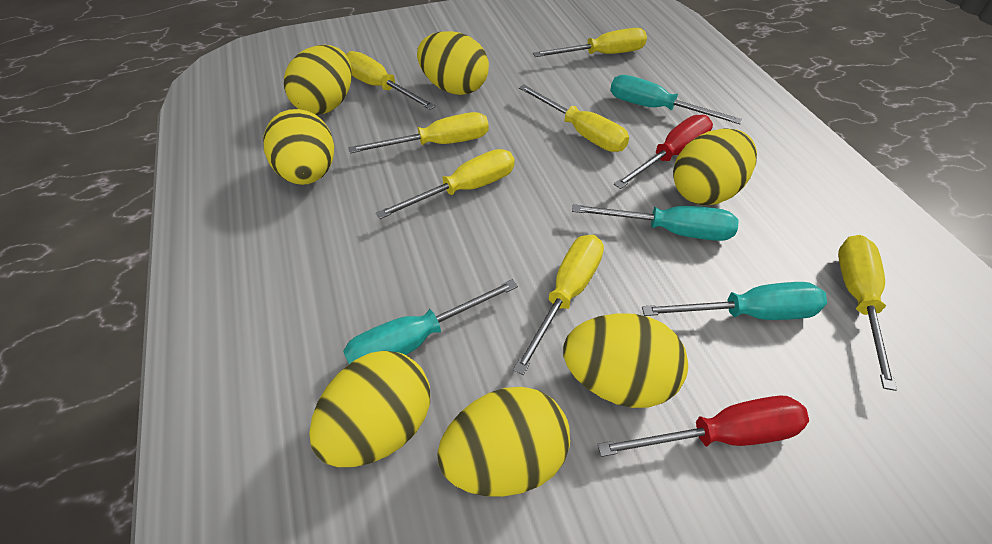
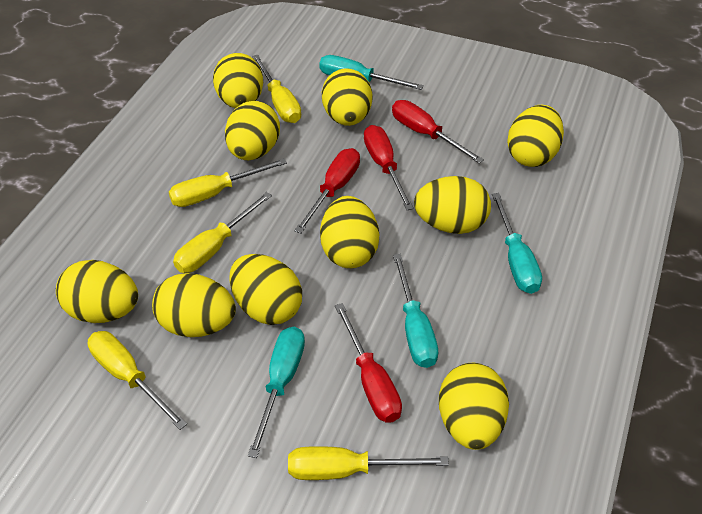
red screwdriver: [597,395,809,457] [614,115,713,189] = 2 -> [294,148,360,233] [335,303,402,423] [364,125,414,210] [392,100,484,163] = 4
yellow egg: [263,109,334,185] [284,45,352,115] [309,351,430,467] [417,31,489,95] [437,387,570,497] [563,313,688,408] [673,128,757,205] = 7 -> [56,260,138,323] [152,273,236,337] [213,53,263,108] [225,101,280,160] [230,254,302,325] [320,196,379,268] [322,68,372,126] [414,176,491,234] [439,363,509,450] [507,105,564,167] = 10
yellow screwdriver: [346,51,436,110] [348,112,489,153] [376,149,515,219] [513,235,604,375] [519,85,629,152] [533,28,647,57] [838,235,897,391] = 7 -> [88,331,187,430] [169,158,287,207] [173,192,272,273] [252,55,301,123] [288,446,449,480] = 5

